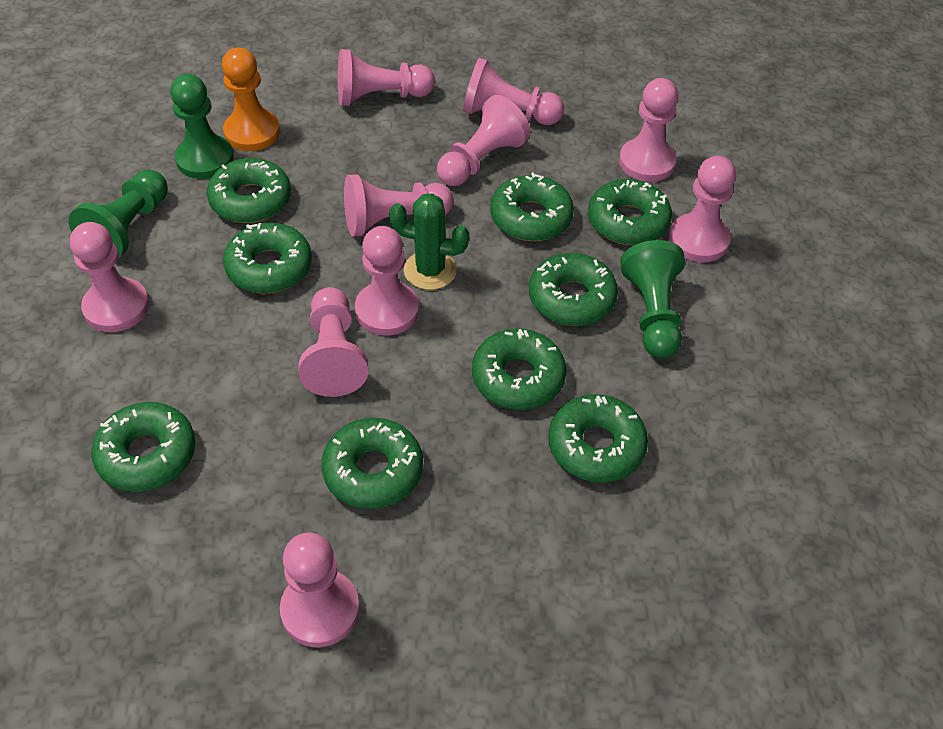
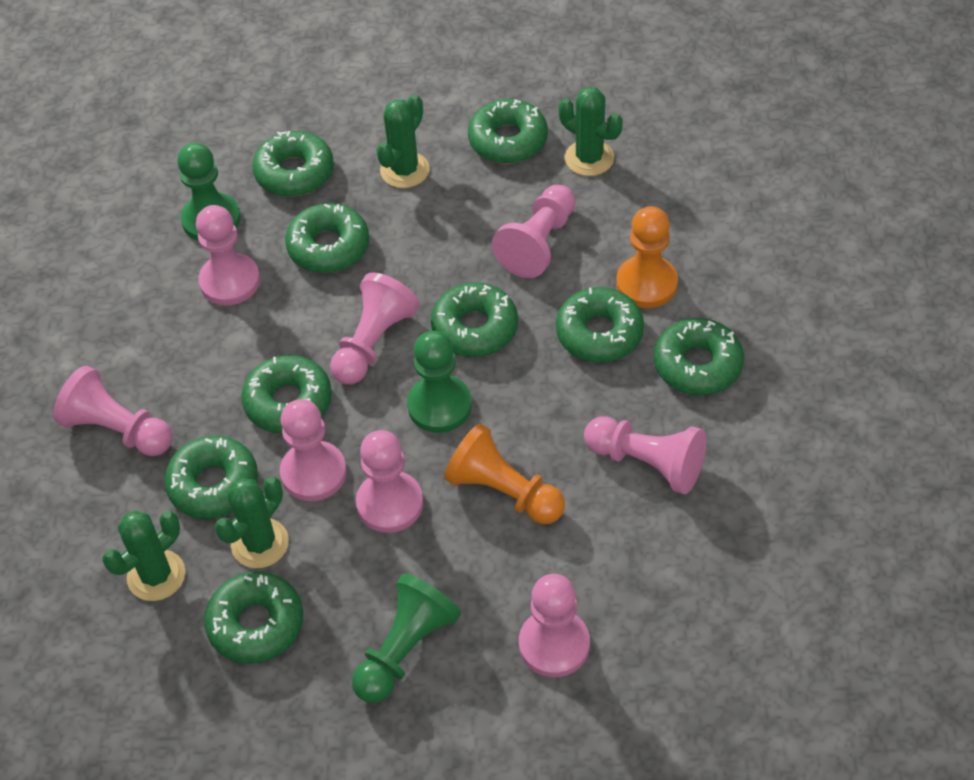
green cactus: [389,193,469,290] = 1 -> [102,511,185,601] [215,477,289,568] [376,95,430,188] [559,87,623,176] = 4
orange pawn: [222,47,280,151] = 1 -> [444,423,565,524] [616,206,678,308] = 2
pink pawn: [70,222,149,332] [280,532,360,648] [298,287,368,397] [338,49,435,106] [344,174,454,236] [355,226,419,336] [437,95,531,186] [463,58,564,125] [619,78,678,182] [669,156,736,262] = 10 -> [53,366,172,456] [196,205,260,305] [280,399,347,501] [330,273,420,384] [356,430,423,533] [492,185,575,278] [519,574,590,677] [584,417,706,494] = 8

